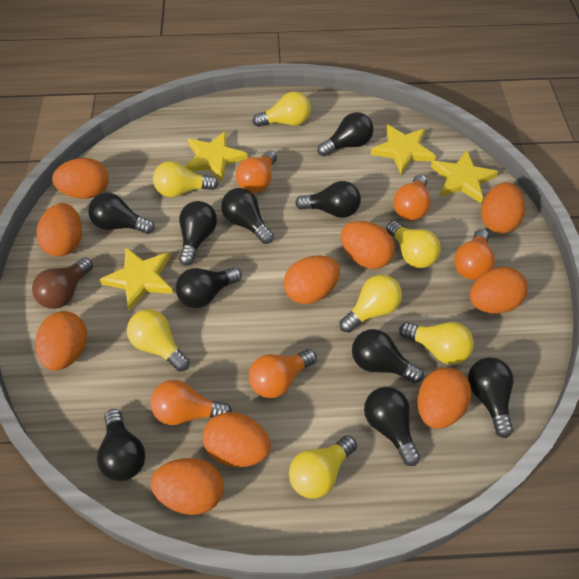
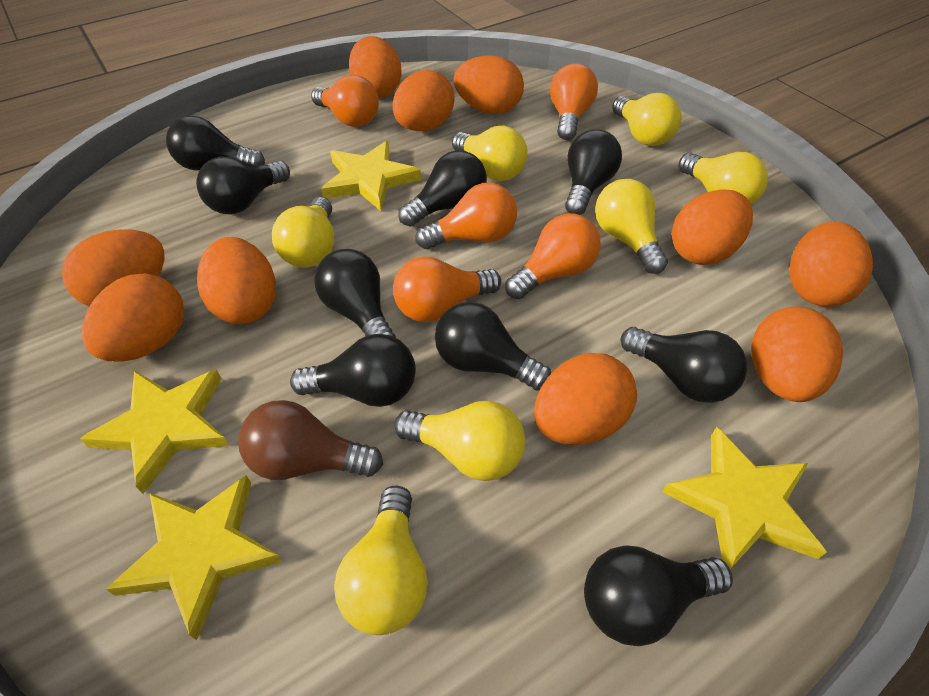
black light bulb: [88,193,155,234] [97,409,146,481] [176,267,242,308] [179,201,217,266] [221,188,274,244] [295,181,361,218] [318,112,374,156] [352,329,424,384] [364,387,420,466] [468,357,514,438] = 10 -> [166,116,265,171] [196,157,290,215] [290,334,416,407] [314,249,396,338] [398,150,487,227] [435,302,551,391] [565,129,622,215] [584,545,733,646] [621,327,747,403] = 9

